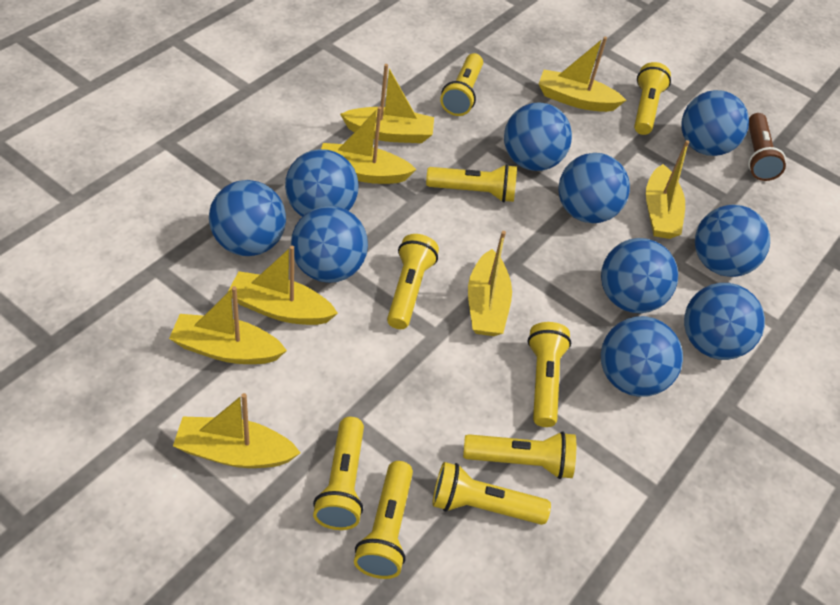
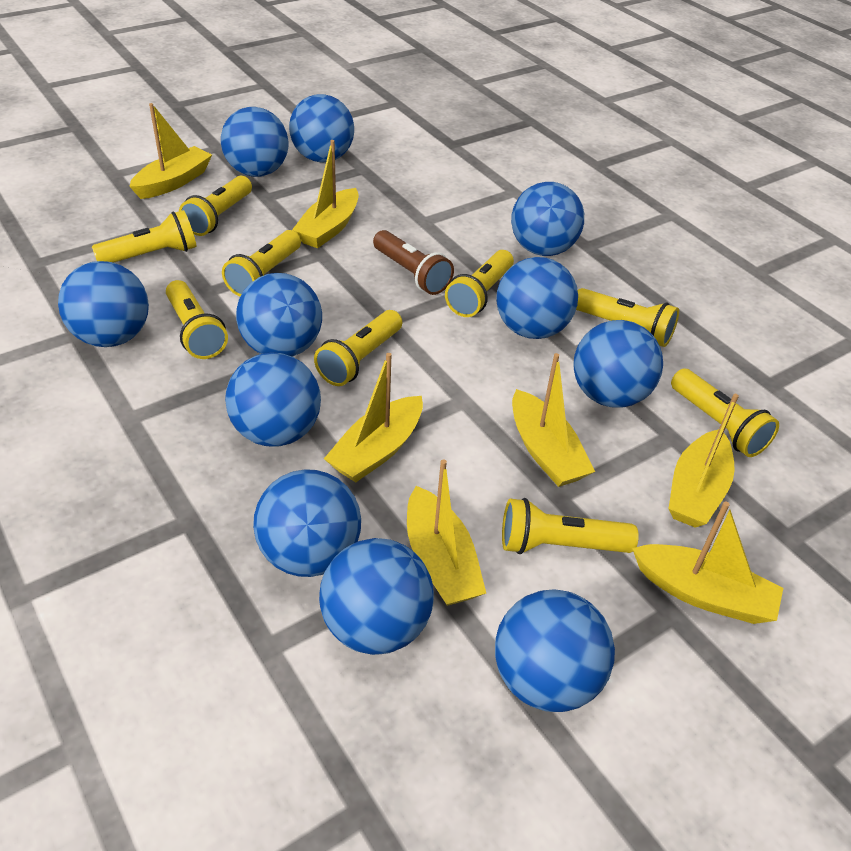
blue ball: [209,180,286,256] [285,149,359,217] [291,206,368,283] [504,102,572,171] [558,153,630,223] [601,238,678,313] [601,316,683,397] [682,90,749,156] [684,283,765,360] [695,205,770,277] = 10 -> [58,261,149,347] [221,107,288,177] [225,352,321,447] [236,273,322,357] [253,469,361,577] [289,94,354,162] [319,538,434,655] [495,589,615,712] [496,257,578,339] [511,182,584,256] [573,320,663,408] = 11
yellow boat: [169,286,287,364] [173,393,301,468] [227,246,338,325] [321,106,416,184] [340,64,434,143] [468,231,512,336] [539,37,626,112] [646,140,689,239] = 8 -> [129,103,212,199] [292,140,359,248] [324,353,423,482] [407,459,486,606] [512,353,595,487] [632,501,783,624] [668,394,739,528] = 7

